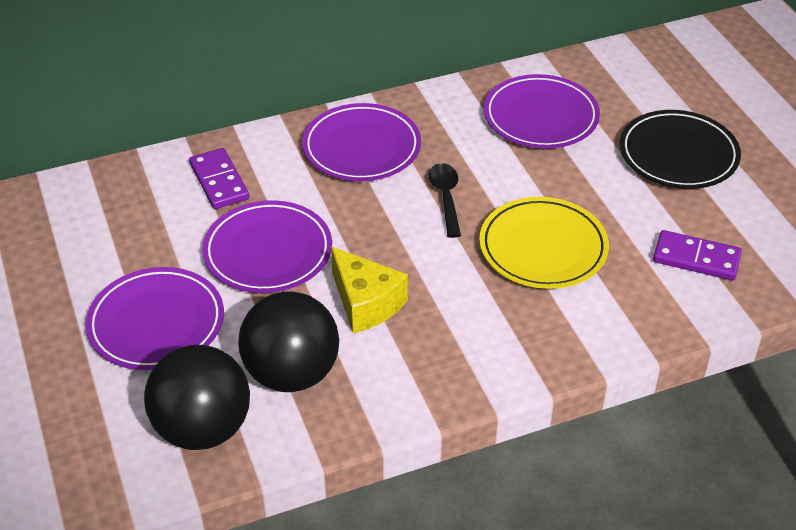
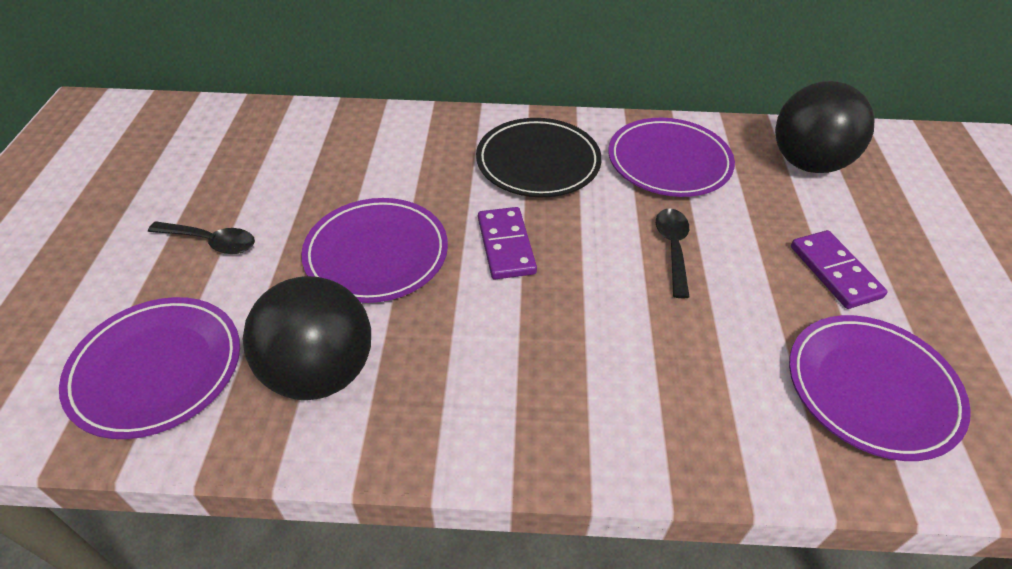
black spoon: [429,163,461,238] = 1 -> [148,221,255,254] [656,208,689,298] = 2
yellow cheese: [331,247,408,333] = 1 -> none = 0
yellow plate: [479,197,609,289] = 1 -> none = 0

